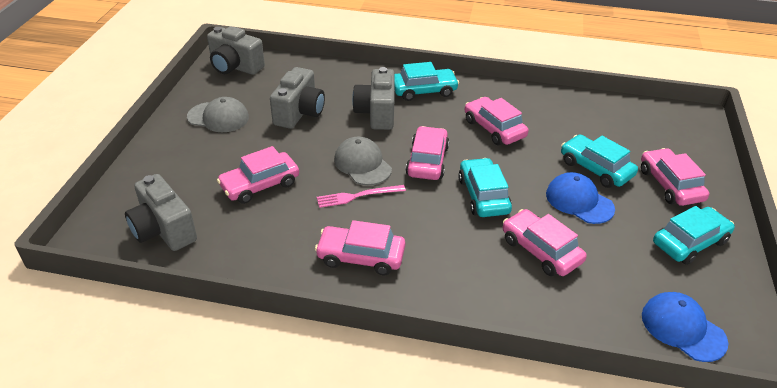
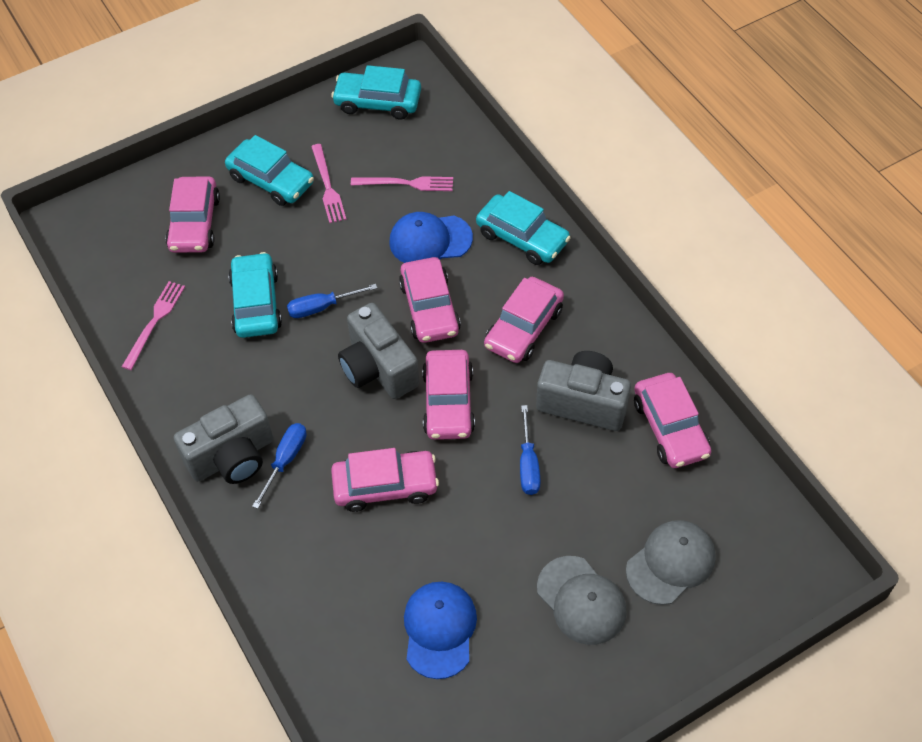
blue screwdriver: none = 0 -> [252,423,306,509] [287,284,377,318] [520,405,541,495] = 3
grey camera: [125,174,197,251] [207,26,265,75] [270,67,325,129] [352,67,395,130] = 4 -> [174,394,273,484] [338,303,419,399] [536,351,631,431] = 3
pink fork: [317,185,406,208] = 1 -> [122,281,185,370] [311,144,347,223] [351,176,453,191] = 3

